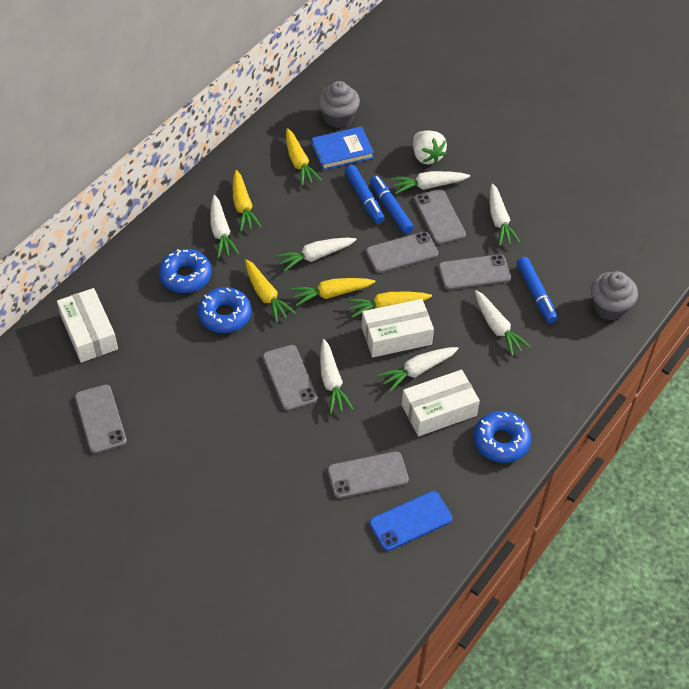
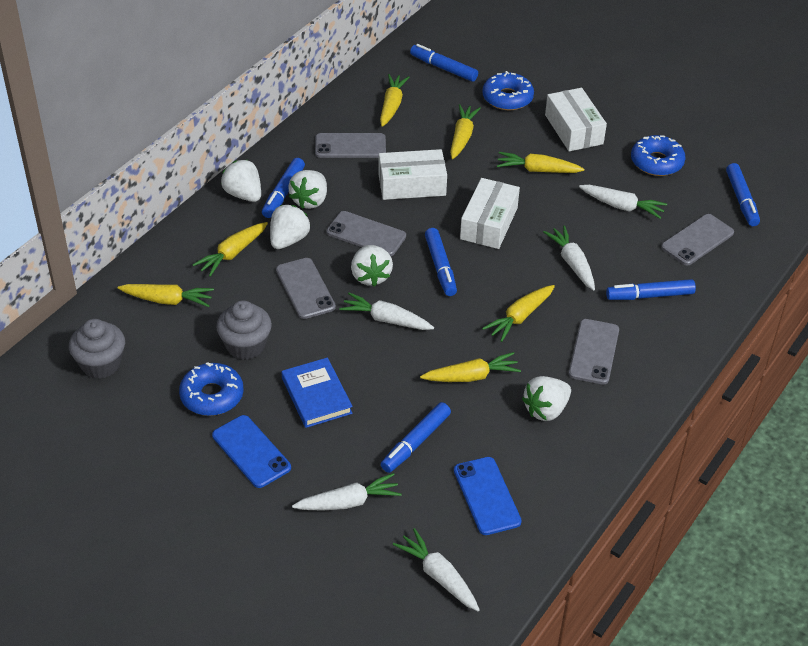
blue marker: [345,165,385,224] [370,175,414,234] [517,257,558,323] = 3 -> [262,158,305,218] [381,402,451,473] [410,44,478,82] [425,228,457,296] [606,279,696,300] [726,163,760,226] = 6
blue phone: [369,491,452,551] = 1 -> [212,415,291,488] [454,457,522,535] = 2
grey phone: [75,385,127,454] [263,345,318,411] [328,451,409,498] [366,232,438,273] [414,189,466,245] [439,254,511,290] = 6 -> [276,258,336,319] [315,133,386,158] [326,211,406,256] [569,319,619,384] [661,214,734,265] = 5
white carrot: [210,195,239,258] [276,238,357,272] [320,339,353,414] [378,347,459,392] [391,171,470,194] [475,290,531,356] [489,183,520,246] = 7 -> [292,473,402,511] [339,292,434,330] [393,528,480,611] [543,225,595,290] [579,185,667,219] = 5
white strawberry: [413,131,447,165] = 1 -> [221,160,261,202] [270,205,310,249] [288,170,327,209] [351,245,393,287] [522,376,571,421] = 5
yellow carrot: [232,170,261,231] [245,259,296,323] [286,128,321,186] [291,278,375,306] [347,292,432,318] = 5 -> [117,284,214,307] [193,222,268,277] [380,74,410,127] [420,352,521,382] [450,104,481,159] [482,285,555,342] [497,152,584,173] = 7

